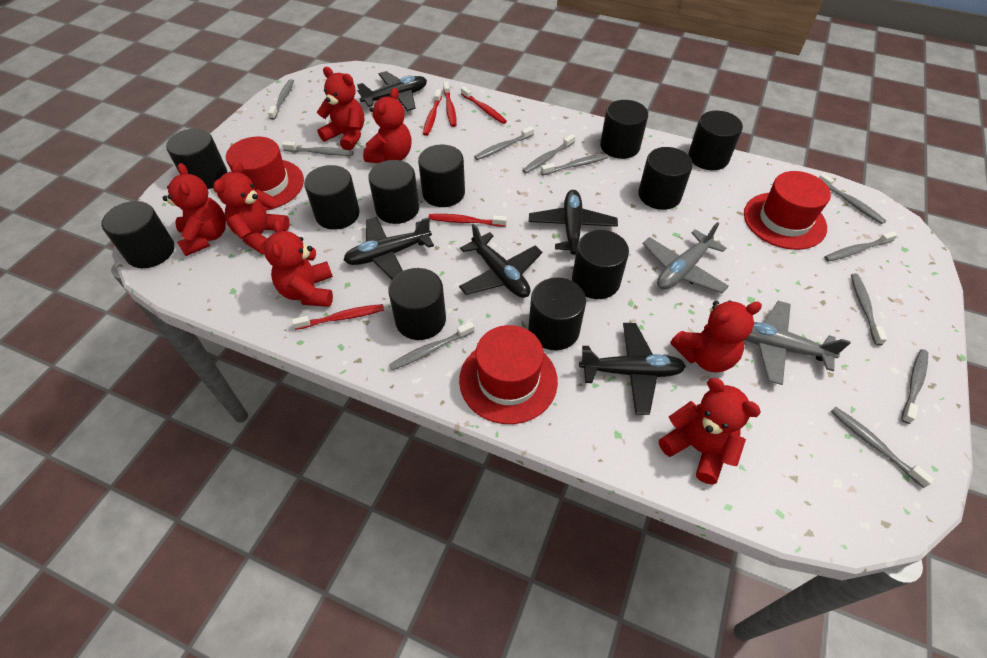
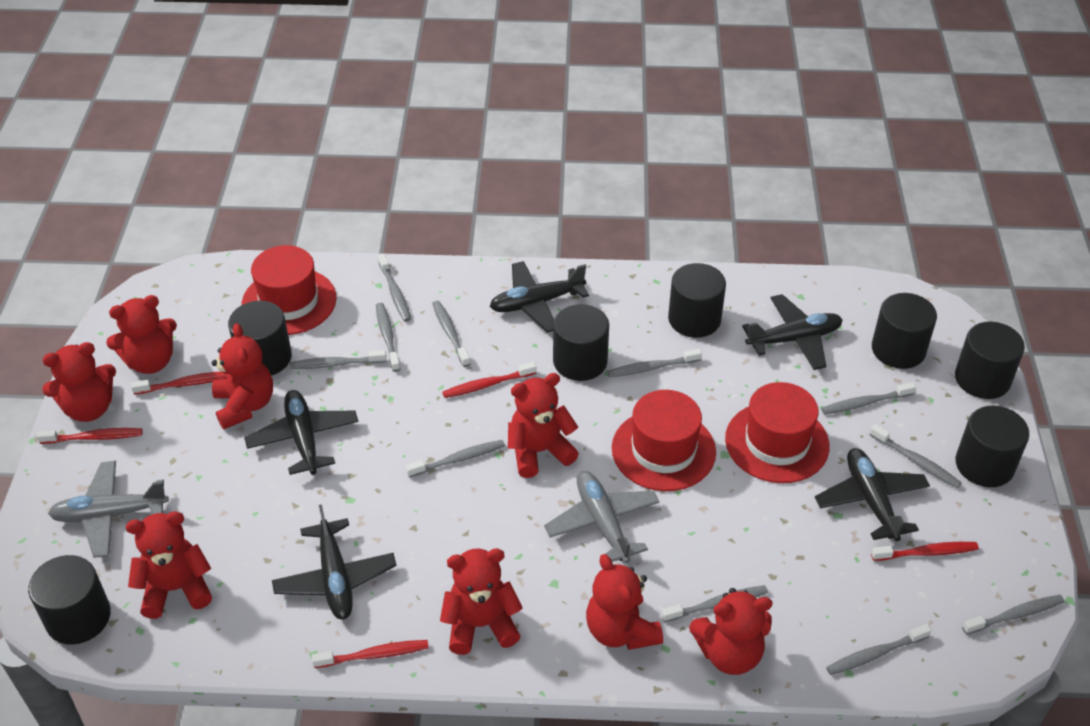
black cylinder: [102,201,174,268] [166,129,227,189] [304,165,360,230] [368,160,419,224] [388,268,446,340] [418,145,465,207] [529,277,586,350] [572,230,629,299] [600,100,648,159] [638,147,693,210] [688,111,743,170] = 11 -> [28,555,111,645] [228,301,292,376] [553,304,609,381] [668,263,726,338] [872,293,937,369] [955,322,1025,399] [956,406,1029,487] = 7
red teddy bear: [163,163,226,256] [213,161,290,254] [264,220,333,307] [317,67,364,150] [363,88,411,163] [659,378,761,485] [670,300,762,373] = 7 -> [42,342,116,422] [106,295,177,374] [126,511,212,619] [212,323,273,429] [440,549,523,655] [508,373,579,478] [586,554,663,650] [689,588,773,675] = 8

